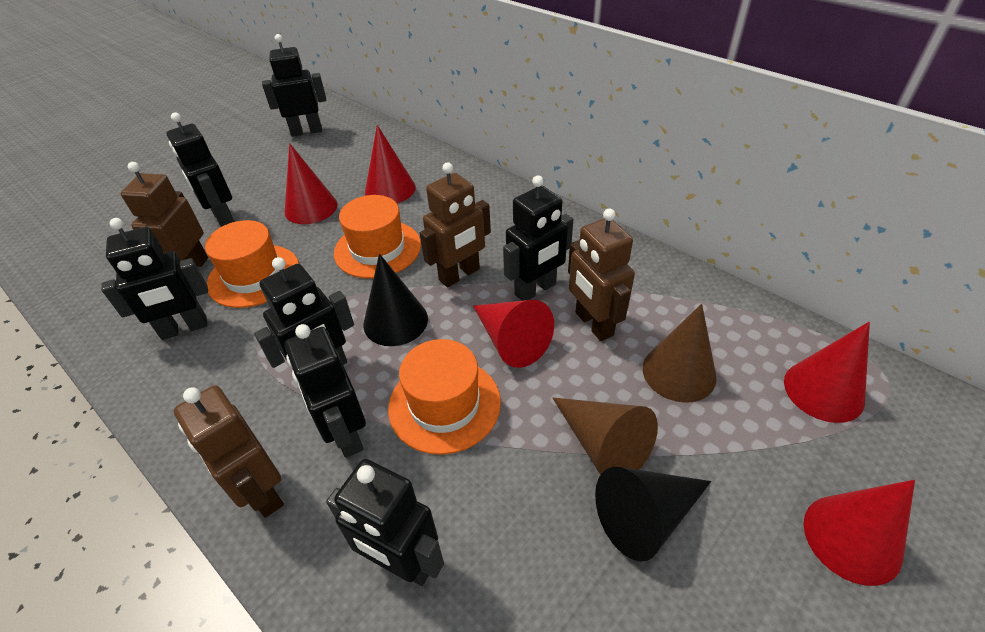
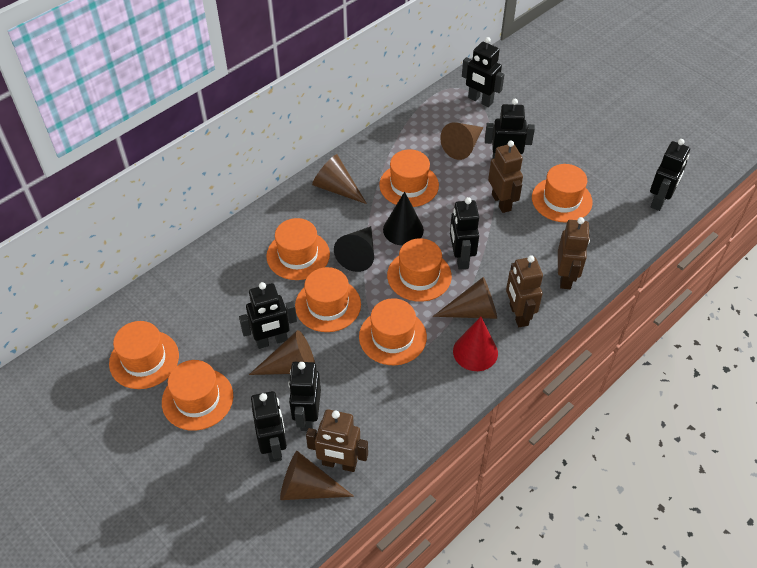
brown cone: [553,398,658,475] [643,304,717,403] = 2 -> [249,330,315,375] [280,451,354,500] [312,154,367,204] [433,277,497,319] [440,122,483,160] = 5
orange hat: [205,220,299,308] [334,195,421,279] [388,339,501,455] = 3 -> [109,321,179,389] [162,360,233,431] [266,218,330,280] [295,267,361,332] [359,298,427,365] [379,149,439,207] [387,238,452,302] [532,164,593,223] = 8
red cone: [285,143,337,224] [365,125,416,203] [473,300,554,368] [784,322,870,423] [804,480,915,586] = 5 -> [453,317,498,371] = 1

